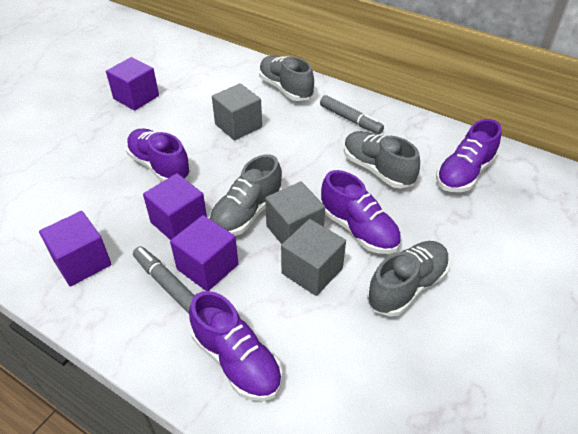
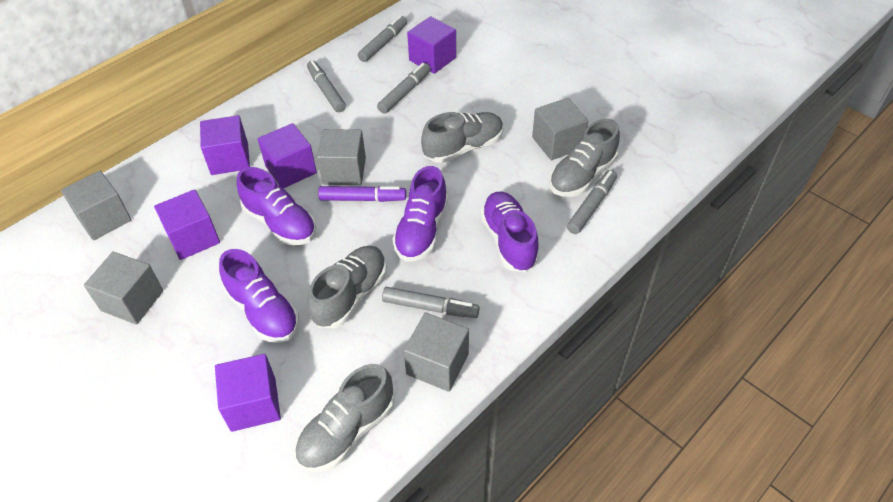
grey cube: [212,83,262,141] [265,182,325,244] [281,219,346,296] = 3 -> [61,171,131,240] [84,252,163,325] [317,129,366,185] [403,313,469,392] [532,98,588,160] = 5
grey marker: [133,246,195,313] [320,95,384,134] = 2 -> [307,60,346,112] [358,16,407,62] [377,63,431,114] [382,287,480,318] [567,170,617,234] = 5
purple cube: [39,211,112,287] [106,57,159,111] [143,173,207,240] [170,215,238,291] = 4 -> [154,189,220,260] [200,115,250,175] [215,354,281,432] [258,123,317,188] [407,16,456,74] = 5
purple marker: none = 0 -> [318,186,406,202] = 1

